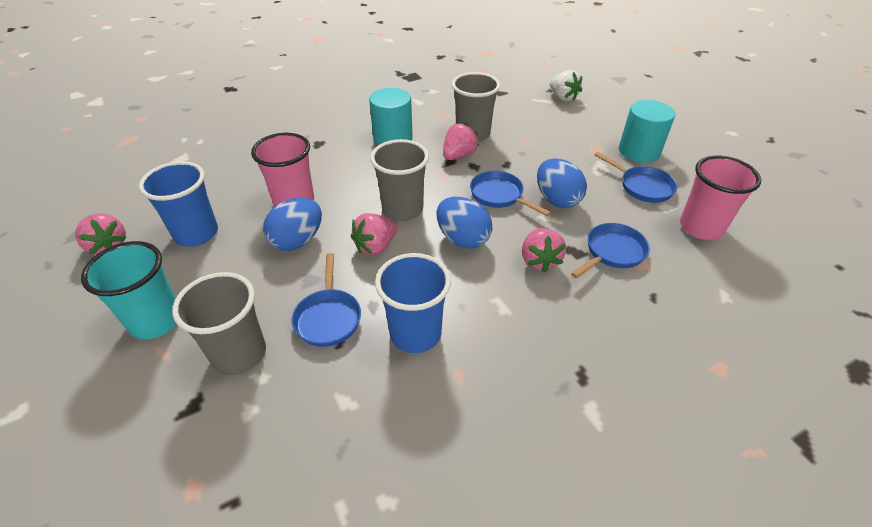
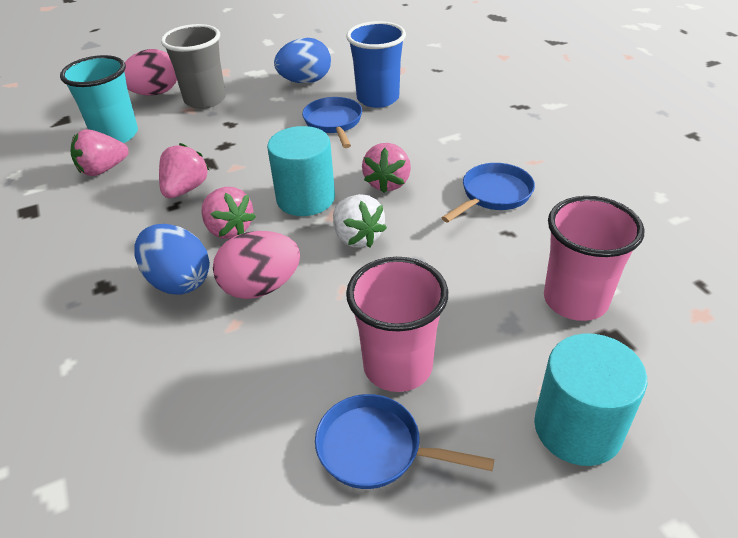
blue cup: [139,161,218,246] [375,253,451,353] = 2 -> [346,21,406,108] = 1
blue egg: [263,198,322,251] [437,197,492,249] [537,158,587,208] = 3 -> [134,224,210,295] [274,38,331,83] = 2
blue pan: [292,253,361,347] [470,171,551,216] [571,223,650,278] [594,152,678,203] = 4 -> [302,97,362,148] [315,394,494,489] [442,163,535,222] = 3
grey cup: [172,272,266,375] [370,139,429,221] [452,72,500,142] = 3 -> [161,24,226,109] = 1
pink egg: none = 0 -> [124,49,177,96] [213,231,300,299] = 2

